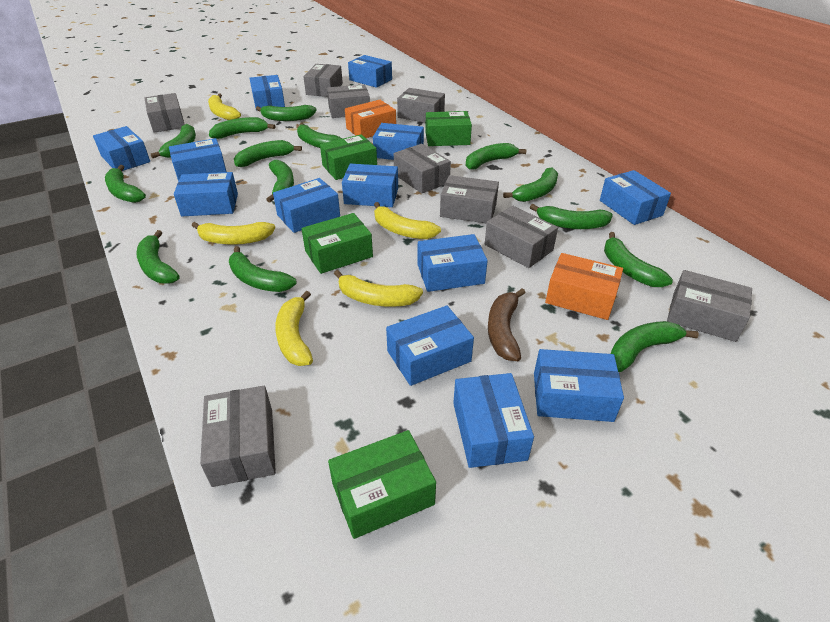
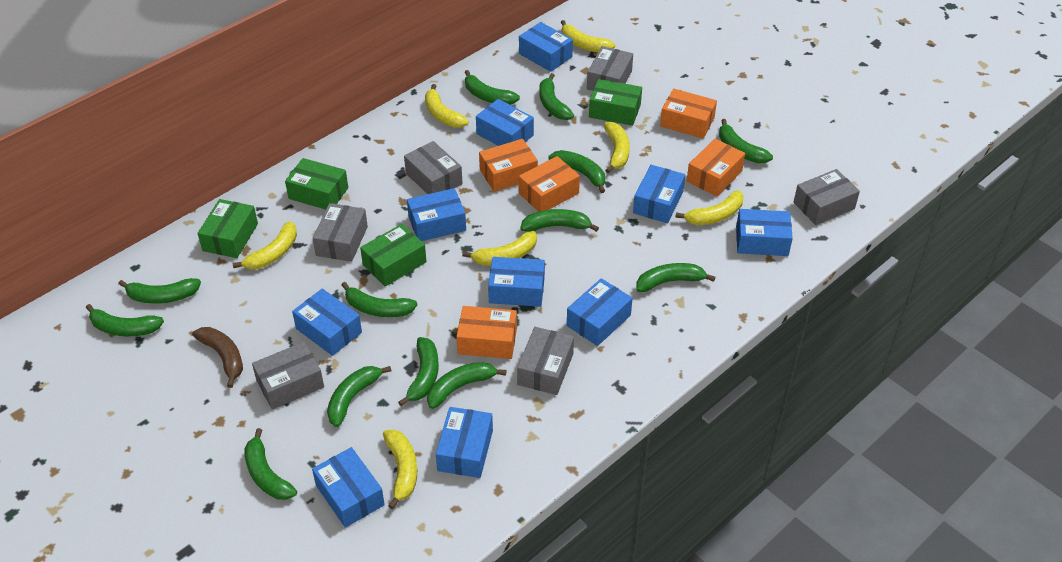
blue box: [93,126,150,171] [169,138,227,182] [174,172,238,217] [250,75,285,111] [273,178,340,233] [342,164,398,207] [348,55,392,88] [373,123,424,160] [386,305,474,386] [418,234,488,292] [453,373,534,468] [534,349,624,422] [600,170,671,225] = 13 -> [292,288,362,356] [312,447,385,528] [407,188,466,241] [436,407,493,478] [476,99,534,146] [488,257,545,307] [519,22,573,72] [567,278,633,346] [633,165,685,223] [736,209,793,256] = 10
green banana: [105,165,146,203] [136,230,180,284] [151,124,196,158] [209,117,275,139] [229,246,297,292] [234,140,302,167] [256,105,317,121] [266,160,294,203] [297,122,342,148] [466,143,526,170] [503,167,558,202] [530,204,613,229] [604,232,673,287] [610,321,699,372] = 14 -> [86,304,164,336] [118,278,201,304] [244,428,297,500] [327,366,392,427] [341,282,418,317] [398,337,439,406] [427,362,507,409] [465,70,520,105] [520,209,599,232] [539,73,574,120] [549,150,605,193] [636,263,716,292] [719,119,773,163] = 13
grey box: [144,93,185,133] [200,386,276,487] [303,64,343,97] [327,84,370,118] [394,144,451,194] [397,88,445,123] [440,175,499,223] [485,206,558,268] [667,270,752,342] = 9 -> [252,342,324,409] [313,203,368,262] [404,141,463,194] [517,327,574,395] [587,46,633,91] [794,169,860,225] = 6
orange box: [345,100,396,138] [545,253,623,320] = 2 -> [456,306,517,359] [479,139,538,192] [519,156,580,212] [660,89,717,139] [687,139,745,197] = 5
yellow banana: [192,222,275,245] [208,94,241,120] [275,291,313,366] [334,270,423,307] [374,202,441,239] = 5 -> [232,221,297,269] [383,430,417,509] [425,84,469,128] [462,231,537,266] [561,20,615,52] [604,122,630,173] [675,191,744,225] = 7

